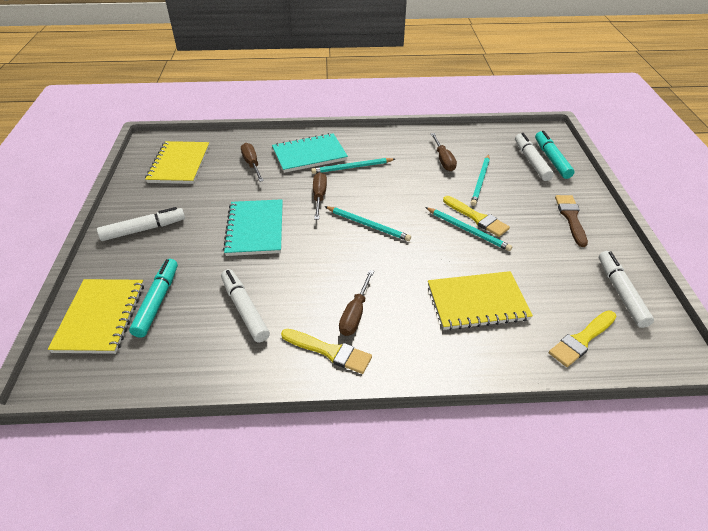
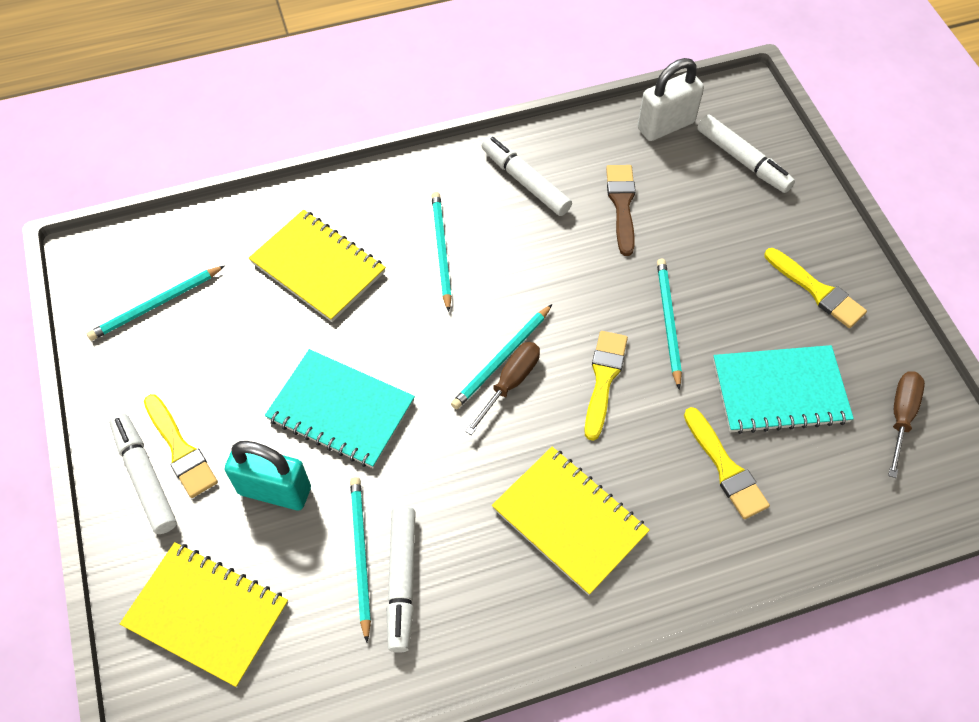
brown screwdriver: [241,143,264,182] [313,172,327,219] [339,270,374,336] [431,133,457,171] = 4 -> [465,342,540,435] [888,371,925,478] = 2
turquoise marker: [129,259,178,338] [535,131,575,179] = 2 -> none = 0
turquoise padlock: none = 0 -> [225,441,311,510] = 1
turquoise pencil: [311,158,395,174] [325,206,411,241] [425,207,512,251] [471,154,490,206] = 4 -> [87,265,225,341] [350,477,371,643] [432,192,452,312] [451,304,552,409] [657,259,682,390] = 5
white padlock: none = 0 -> [638,58,704,141] = 1
yellow brush: [281,329,372,374] [443,196,510,237] [549,310,616,367] = 3 -> [144,394,218,498] [584,331,628,441] [684,407,770,519] [765,248,867,328] = 4

